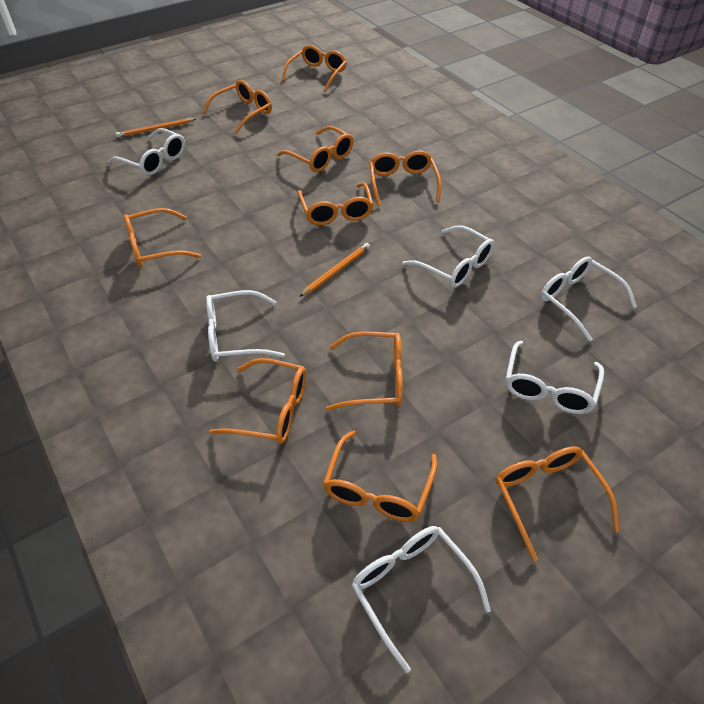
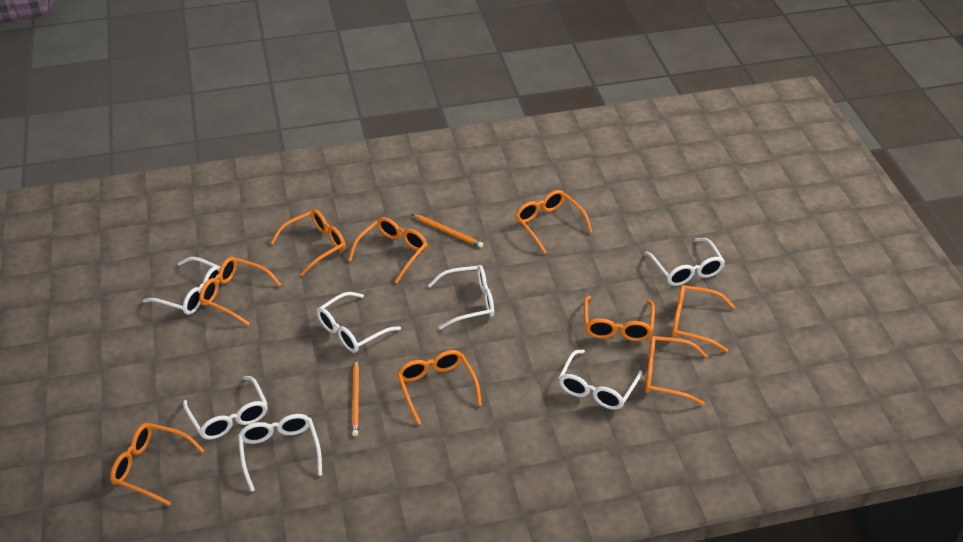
orange glasses: [124,208,201,267] [202,80,272,134] [209,358,306,444] [277,126,353,172] [282,45,347,92] [298,182,373,225] [323,430,437,522] [326,331,403,411] [369,151,441,206] [496,446,619,561] = 10 -> [110,423,204,506] [199,257,281,325] [270,209,346,276] [348,217,427,283] [397,350,482,425] [515,190,592,254] [584,296,655,341] [645,336,708,406] [672,285,735,352] = 9
white glasses: [108,128,185,176] [206,290,285,362] [351,526,491,673] [402,225,494,288] [506,341,604,414] [540,256,637,342] = 6 -> [143,257,221,315] [183,376,268,440] [238,414,322,492] [317,292,401,353] [428,265,494,330] [559,349,642,410] [644,238,725,286] = 7

